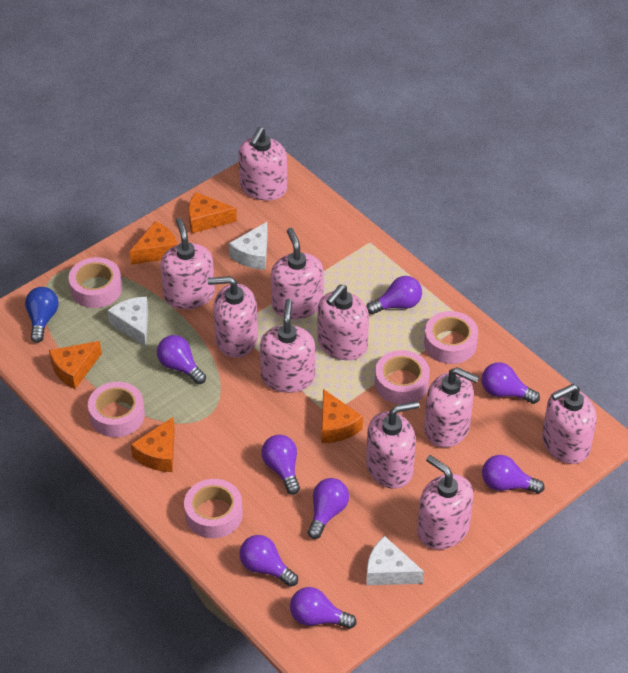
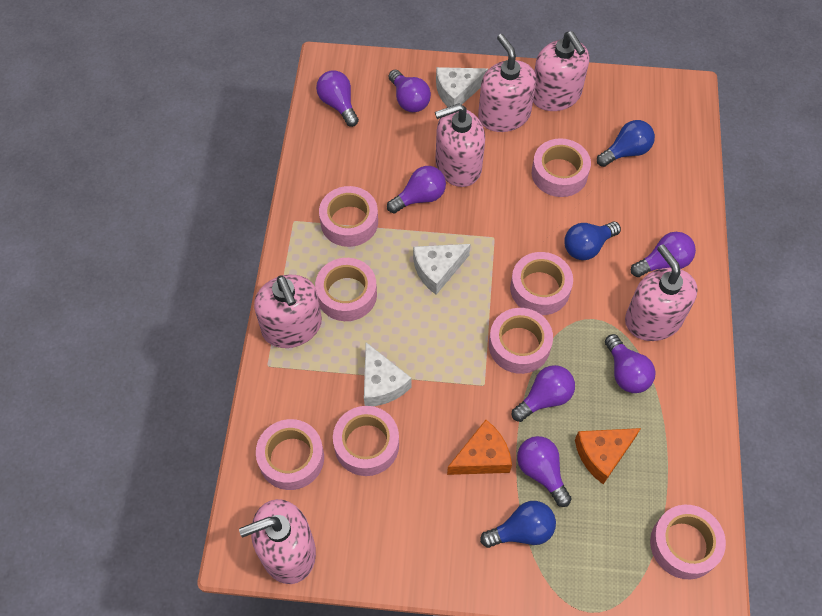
blue light bulb: [25,287,59,343] = 1 -> [480,501,556,548] [564,222,621,260] [597,120,655,167] = 3
orange cheese: [49,341,102,389] [129,221,178,265] [131,417,175,472] [189,192,237,233] [322,389,363,443] = 5 -> [447,420,512,475] [575,428,641,484] = 2
pink soap dispenser: [160,218,215,309] [208,276,258,358] [238,127,288,201] [260,299,315,393] [271,228,323,319] [318,284,369,360] [366,401,419,489] [417,455,474,550] [424,367,479,448] [542,384,597,464] = 10 -> [239,499,316,584] [254,275,322,348] [435,103,485,187] [478,34,536,132] [533,31,589,111] [625,244,698,341] = 6
pink tape: [69,257,122,308] [88,382,145,437] [184,479,243,538] [375,350,430,404] [424,311,478,364] = 5 -> [256,419,324,490] [315,258,377,321] [319,186,378,247] [333,406,399,476] [489,308,553,374] [510,252,573,315] [532,138,591,197] [650,505,726,580] = 8
purple light bulb: [157,335,206,384] [240,535,298,587] [261,435,300,495] [290,587,356,629] [308,478,349,539] [367,276,422,315] [482,362,540,404] [482,455,545,494] = 8 -> [316,70,359,127] [387,166,446,213] [389,70,431,112] [512,365,575,422] [517,436,572,507] [605,334,655,393] [631,232,696,277] = 7

